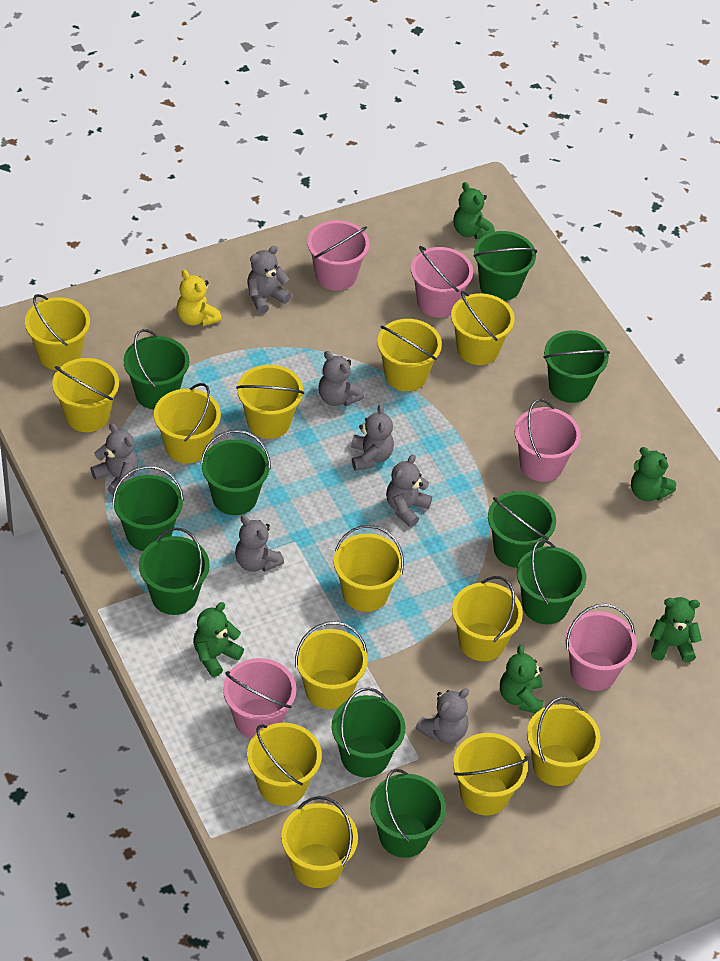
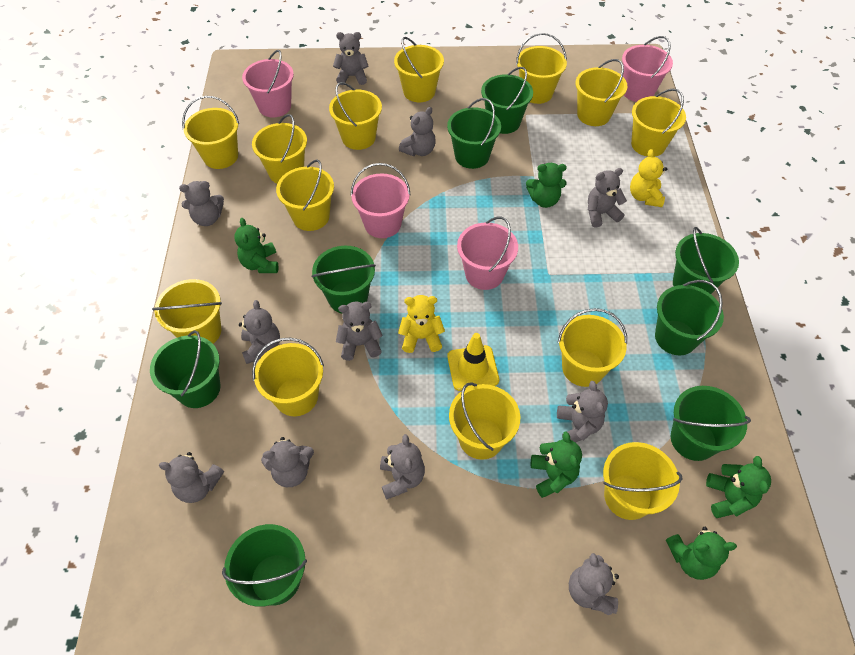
green bucket: [112,466,184,551] [124,329,189,410] [139,528,210,615] [201,430,271,515] [332,688,405,777] [370,769,446,858] [473,231,537,301] [488,491,556,568] [517,539,586,624] [544,330,610,403] = 10 -> [150,330,220,408] [222,524,307,607] [311,246,376,314] [447,98,501,169] [481,67,533,134] [655,280,724,355] [671,386,751,461] [673,227,739,294] = 8
grey teddy bear: [91,423,138,495] [235,515,284,572] [247,246,291,314] [319,351,364,406] [351,404,394,471] [386,454,432,527] [416,689,469,744] = 7 -> [158,452,224,503] [179,181,224,226] [239,300,280,364] [261,437,314,487] [333,32,369,85] [336,302,383,361] [380,434,425,500] [399,107,436,156] [557,381,608,443] [569,553,619,615] [588,168,627,227] = 11
pink bucket: [223,658,296,739] [307,220,370,291] [411,246,473,318] [514,399,581,482] [565,604,637,691] = 5 -> [242,50,294,117] [351,163,411,238] [457,217,518,290] [622,36,673,102] = 4
yellow teddy bear: [177,270,221,326] = 1 -> [398,295,445,353] [630,149,667,207] = 2
yellow traffic cone: none = 0 -> [447,333,499,391] = 1

